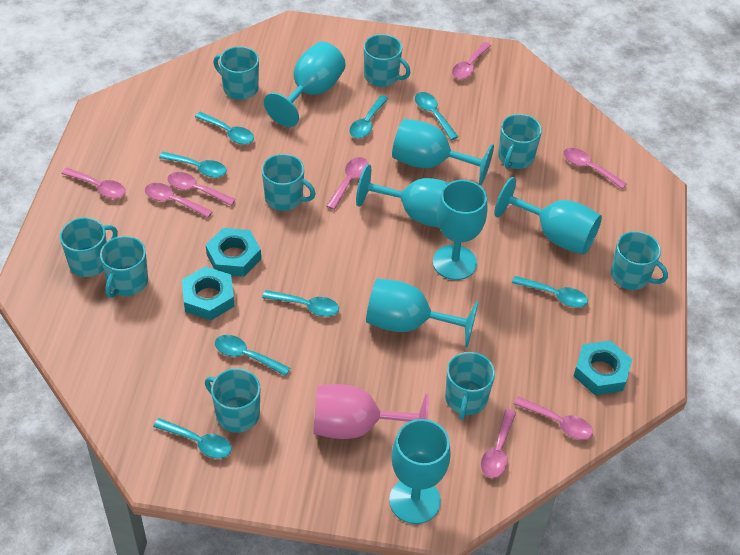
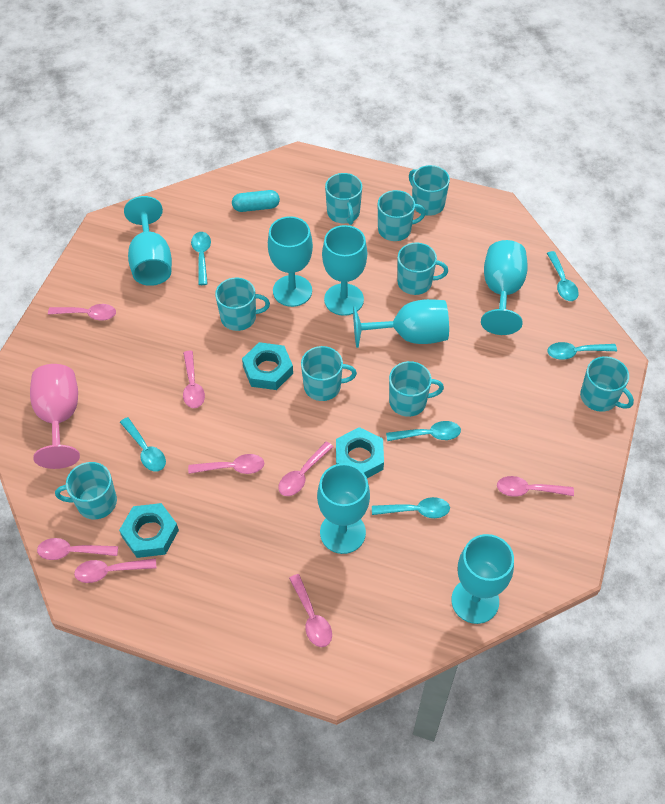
turquoise capsule: none = 0 -> [232,190,280,212] = 1
turquoise spoon: [153,418,232,459] [159,152,227,178] [195,112,254,144] [215,335,290,376] [262,290,339,317] [349,95,388,138] [415,92,458,140] [512,276,588,308] = 8 -> [120,417,166,471] [191,232,211,285] [372,497,450,518] [386,421,461,441] [547,251,579,301] [548,342,617,360] = 6

